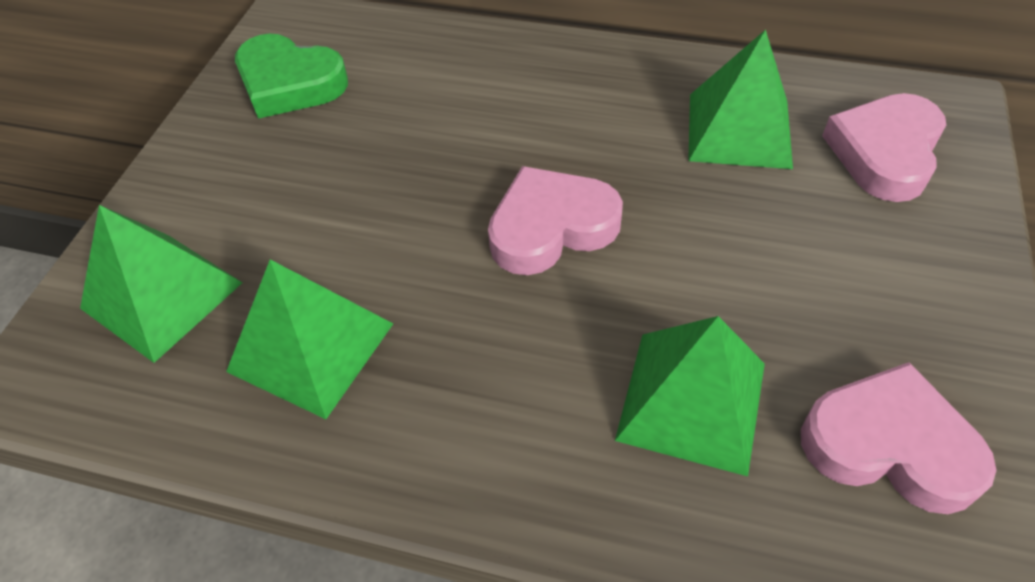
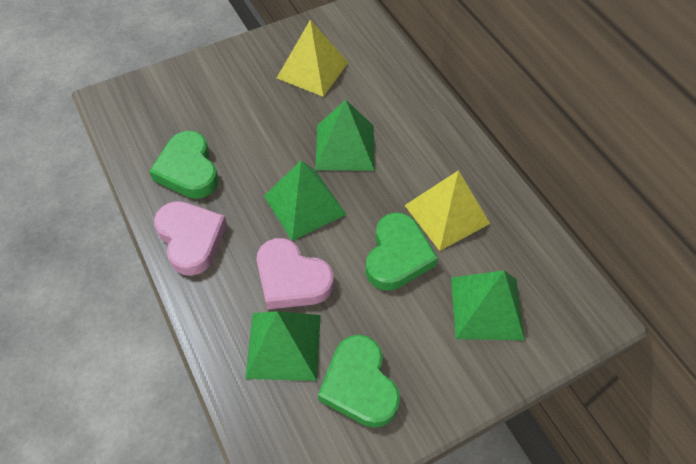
green heart: [235,33,348,119] = 1 -> [149,131,219,199] [318,335,400,428] [366,213,438,291] = 3
pink heart: [488,166,623,275] [801,362,996,514] [822,93,946,202] = 3 -> [154,201,227,276] [256,238,333,309] = 2
yellow pyramid: none = 0 -> [277,20,349,97] [404,170,490,251] = 2

